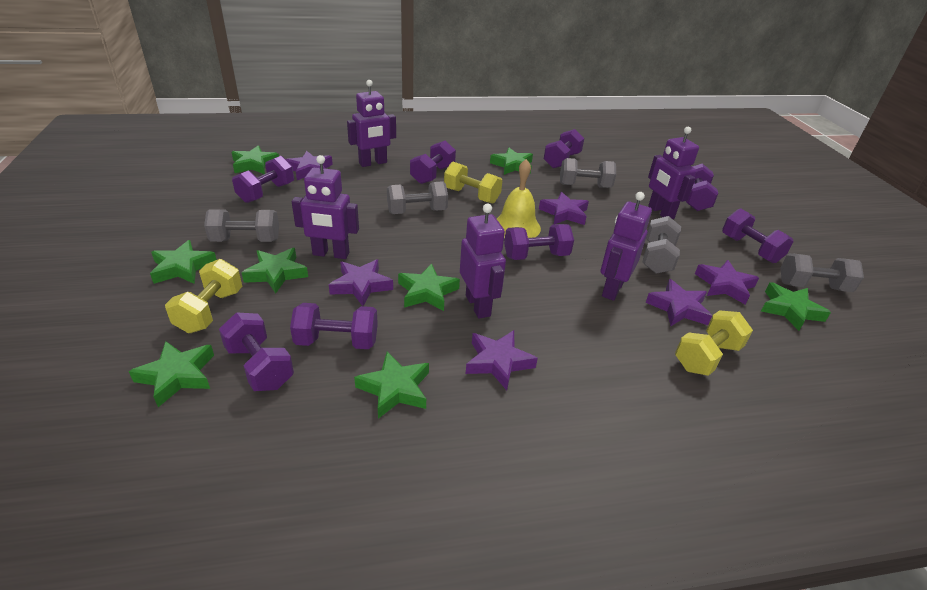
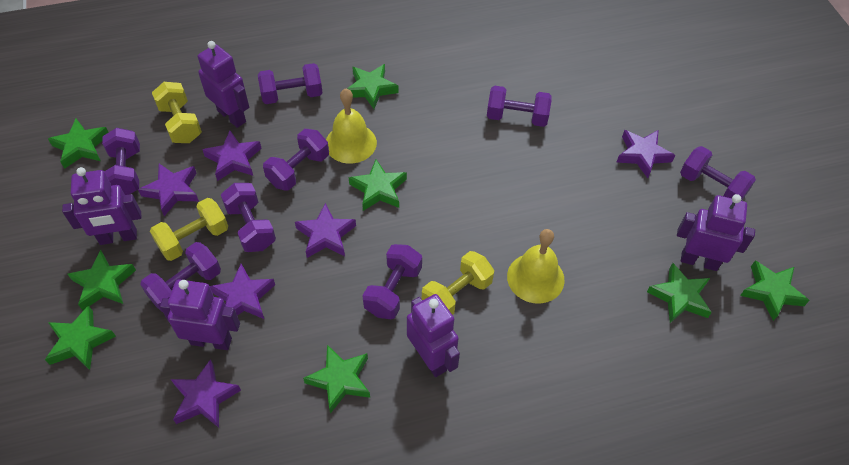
grey dumbbell: [204,209,279,242] [387,181,448,214] [560,158,616,188] [643,216,681,274] [780,253,864,292] = 5 -> none = 0
yellow bell: [497,159,541,238] = 1 -> [326,88,377,164] [507,229,565,304] = 2

